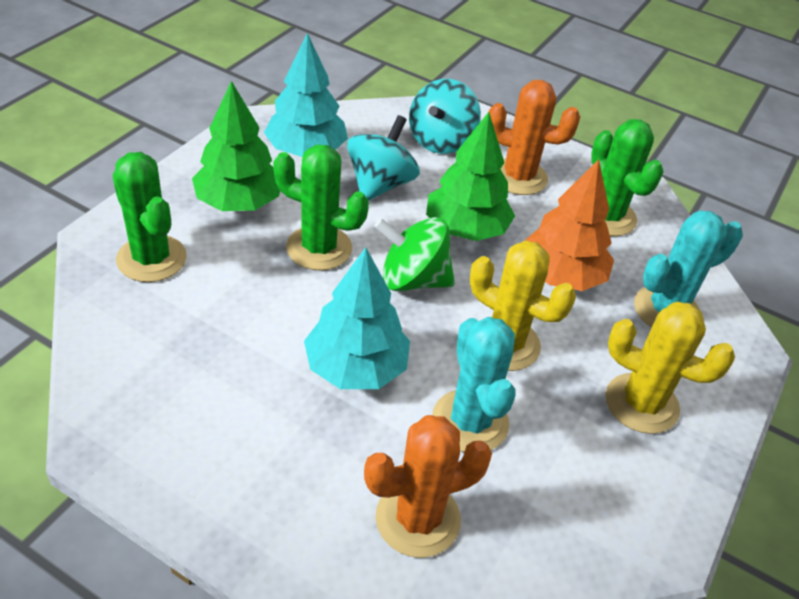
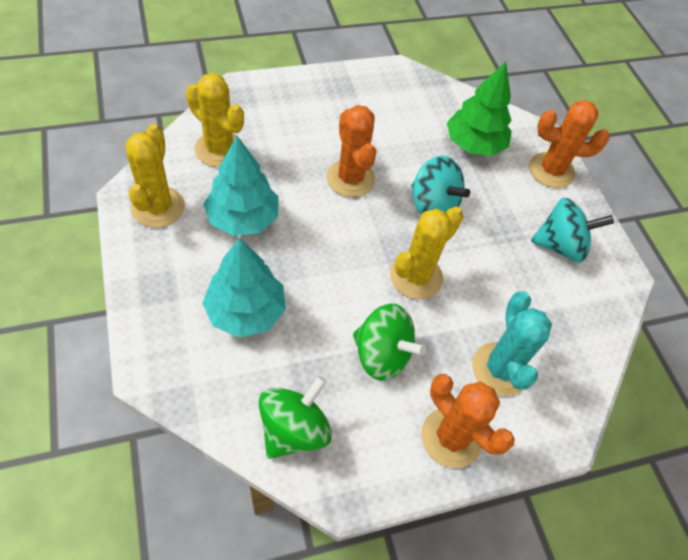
green cactus: [112,152,187,282] [273,144,369,271] [591,119,664,236] = 3 -> none = 0
green spinning top: [374,217,455,291] = 1 -> [259,376,332,459] [353,304,426,381] = 2
green tree: [192,81,280,211] [426,112,515,241] = 2 -> [447,61,512,156] = 1
orange cactus: [364,415,492,558] [488,80,580,195] = 2 -> [326,105,376,197] [421,374,515,468] [529,100,609,188] = 3
orange tree: [524,159,614,291] = 1 -> none = 0
turquoise cactus: [432,317,515,452] [634,211,743,328] = 2 -> [472,291,552,396] = 1
yellow cactus: [470,240,576,371] [606,302,735,434] = 2 -> [126,124,185,228] [186,73,244,167] [390,207,464,299] = 3

